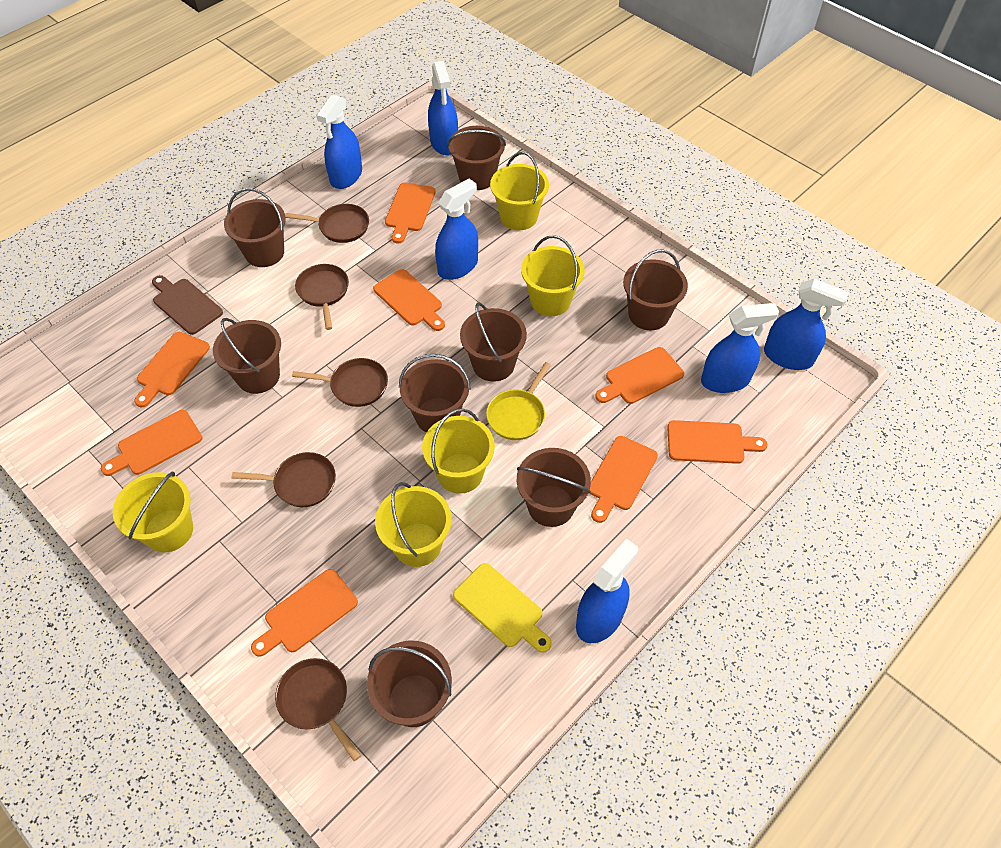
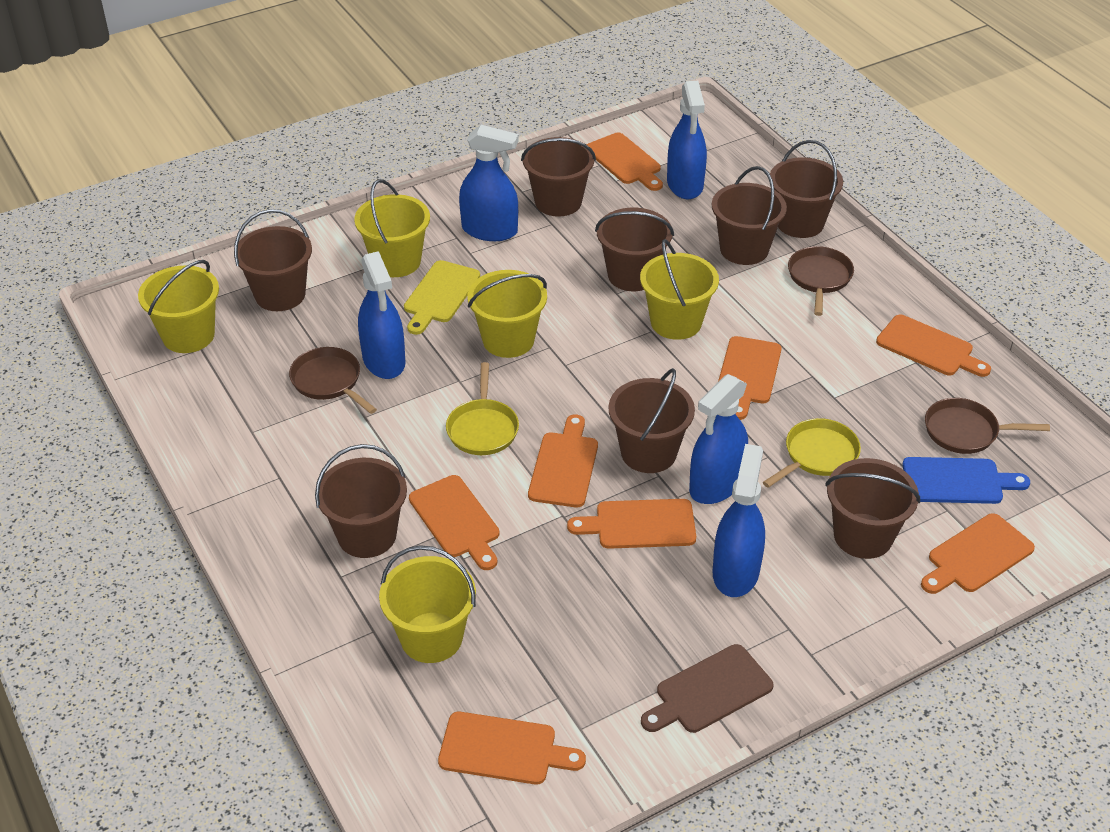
blue cutting board: none = 0 -> [902,457,1030,504] = 1
blue spray bottle: [316,94,362,189] [428,61,458,155] [435,179,478,280] [576,539,638,643] [701,303,779,393] [764,279,849,370] = 6 -> [358,251,405,379] [459,125,519,241] [667,81,707,199] [689,374,748,504] [712,444,765,597] = 5
brown pan: [232,452,336,507] [275,658,361,761] [285,204,369,243] [292,358,388,407] [295,264,349,330] = 5 -> [289,347,377,414] [788,246,854,316] [925,398,1050,454] = 3
yellow pan: [486,362,551,440] = 1 -> [446,362,519,455] [763,418,861,488] = 2

